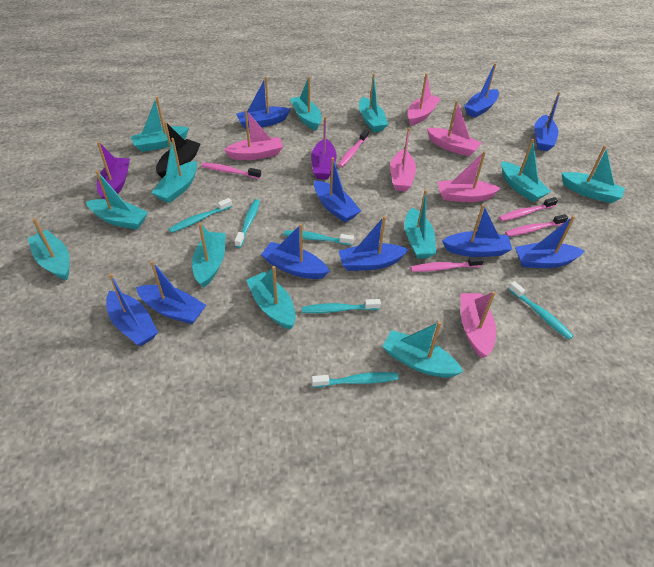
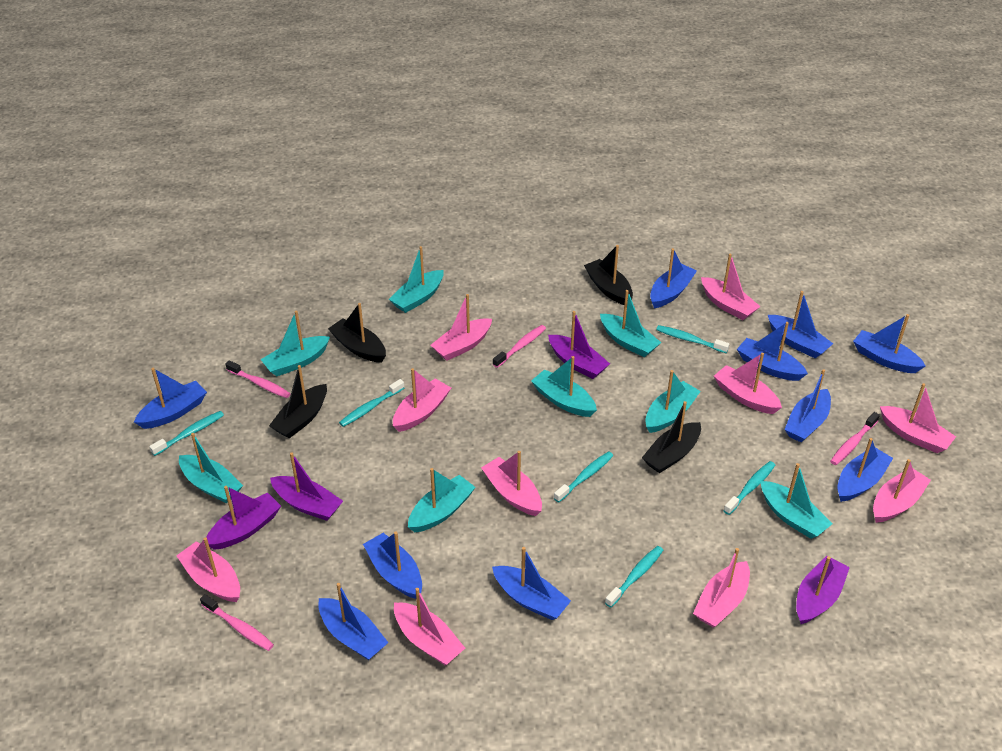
black boat: [156,121,200,178] = 1 -> [269,365,327,438] [328,303,386,363] [584,245,633,305] [642,401,701,473] = 4
pink boat: [224,110,283,160] [390,128,416,191] [407,73,441,126] [427,100,481,157] [438,151,501,202] [460,291,496,358] = 6 -> [176,537,240,602] [393,368,451,432] [394,588,465,665] [431,294,492,361] [481,451,542,516] [693,548,750,628] [701,253,761,320] [714,353,782,414] [873,459,931,523] [880,383,956,453] = 10
pink toothbrush: [201,162,261,179] [338,130,369,167] [410,256,484,272] [499,197,558,221] [505,214,568,236] = 5 -> [200,594,274,651] [225,360,291,398] [493,325,546,368] [830,412,880,465] = 4
purple boat: [97,142,130,199] [311,116,337,180] = 2 -> [206,486,281,550] [270,452,343,521] [548,311,610,379] [796,556,850,624] = 4
turquoise boat: [27,218,70,280] [86,171,148,230] [131,97,189,152] [151,138,197,203] [192,223,226,288] [246,266,296,329] [290,76,321,131] [359,73,388,132] [382,321,463,378] [404,190,436,259] [501,139,551,202] [561,145,625,203] = 12 -> [179,433,243,503] [261,311,330,376] [389,246,444,313] [408,468,476,532] [531,356,597,417] [600,290,662,357] [645,370,701,433] [761,463,832,539] = 8

